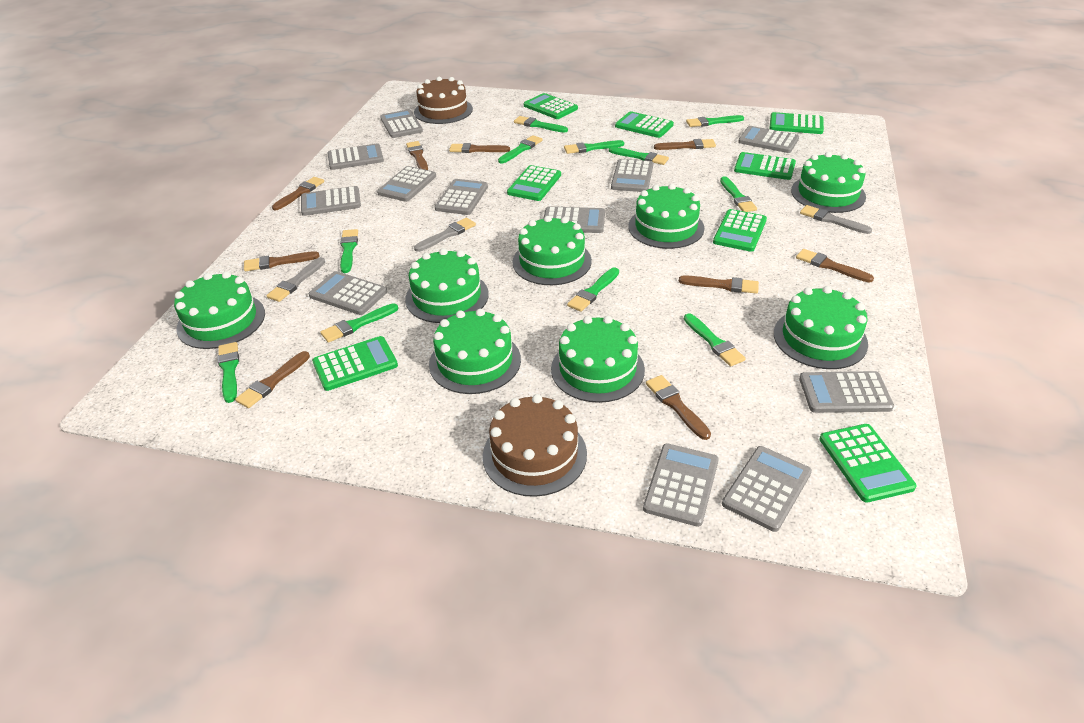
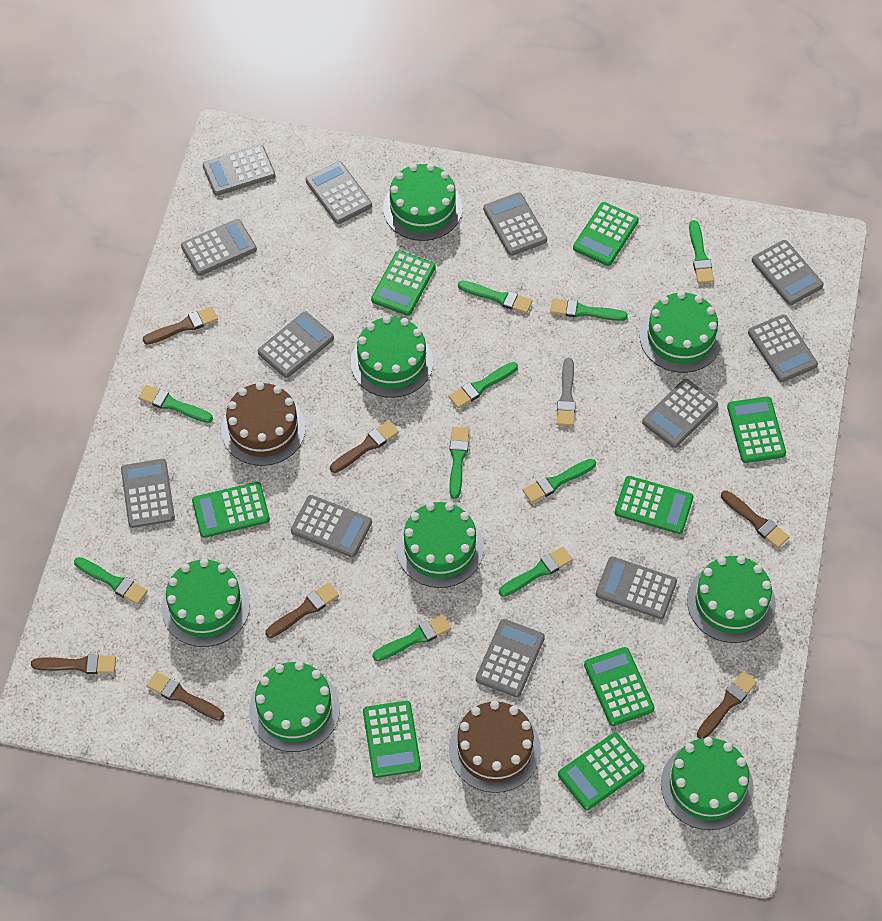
brown brush: [235,351,310,408] [244,251,320,271] [272,177,324,211] [406,141,428,170] [449,143,510,153] [646,375,711,440] [654,139,716,150] [679,275,759,294] [796,249,874,282] = 9 -> [31,654,116,674] [143,307,218,344] [147,671,224,721] [265,583,339,638] [330,420,399,473] [697,671,757,739] [721,490,789,548] = 7
green brush: [218,342,239,403] [320,303,398,343] [340,229,358,273] [498,135,542,163] [514,116,568,133] [564,140,624,154] [567,267,619,312] [609,147,669,165] [684,313,746,366] [686,115,744,127] [720,176,757,212] = 11 -> [74,557,148,605] [138,385,213,423] [372,614,451,661] [449,362,518,408] [449,427,469,499] [458,281,533,314] [499,547,573,597] [523,459,596,503] [550,298,628,321] [689,220,714,284] = 10
grey brush: [266,257,325,302] [414,218,476,252] [800,205,872,234] = 3 -> [557,358,576,426] = 1

